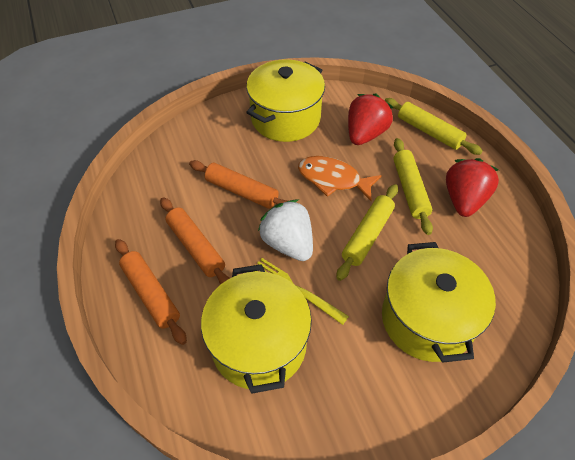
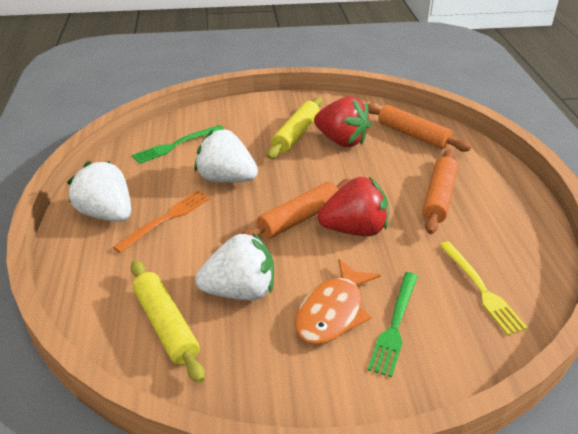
green fork: none = 0 -> [132,125,224,164] [368,272,418,377] = 2
orange fork: none = 0 -> [113,190,211,253] = 1
white strawberry: [258,200,313,261] = 1 -> [67,161,131,222] [194,129,258,183] [195,233,274,300] = 3
yellow pot: [201,264,312,394] [246,59,325,142] [382,242,496,363] = 3 -> none = 0
yellow rolling pin: [336,184,398,281] [384,98,483,155] [393,138,433,235] = 3 -> [130,260,205,383] [267,97,322,159] = 2

